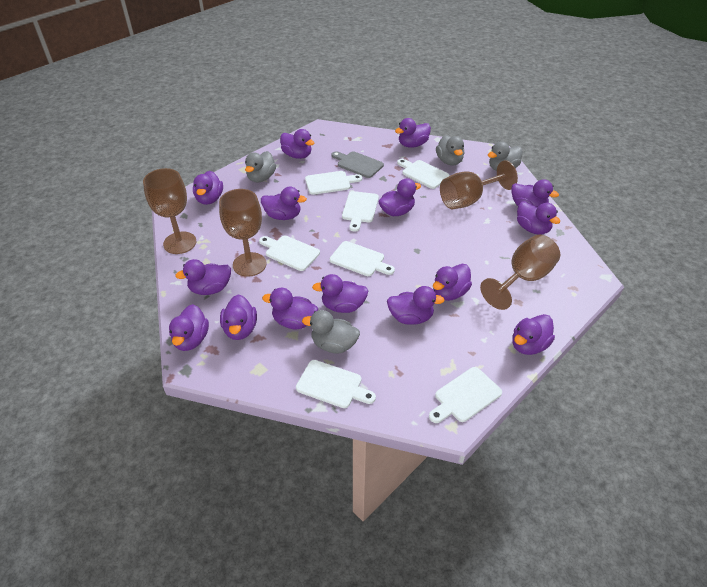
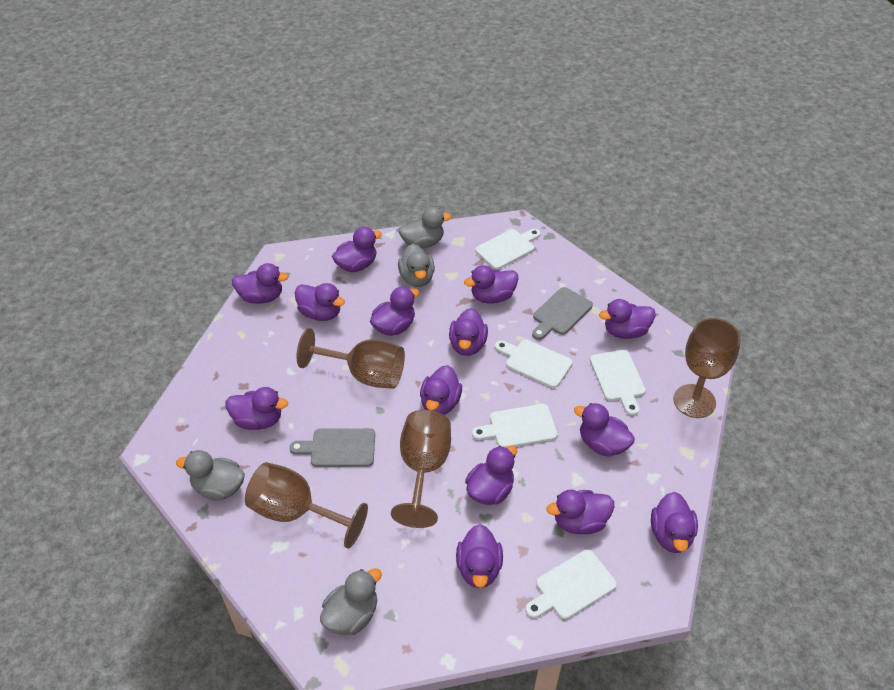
grey cutting board: [332,151,384,178] = 1 -> [289,428,375,467] [532,287,593,340] = 2
purple duck: [169,304,209,351] [175,259,231,295] [193,171,223,205] [220,295,257,340] [261,186,307,220] [262,288,318,330] [280,129,314,159] [312,274,368,313] [378,178,421,216] [387,286,444,325] [395,118,431,148] [433,264,472,301] [511,179,559,206] [513,314,555,355] [517,201,560,235] = 15 -> [226,387,288,430] [232,263,289,304] [295,283,345,321] [332,227,382,272] [370,287,419,336] [420,365,462,415] [449,308,488,356] [456,524,503,588] [464,265,519,304] [465,445,517,505] [546,490,614,534] [574,403,635,457] [599,299,655,339] [651,492,698,553] = 14
white cutting board: [259,236,320,271] [296,360,376,408] [305,171,362,195] [330,241,395,276] [342,191,379,232] [397,159,450,189] [429,367,502,423] = 7 -> [472,404,558,448] [475,229,541,269] [495,340,573,388] [526,550,617,619] [590,350,646,415] = 5

